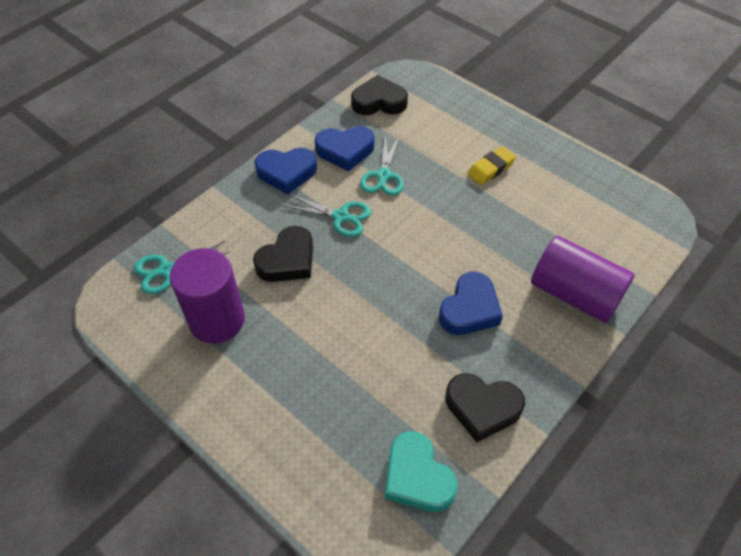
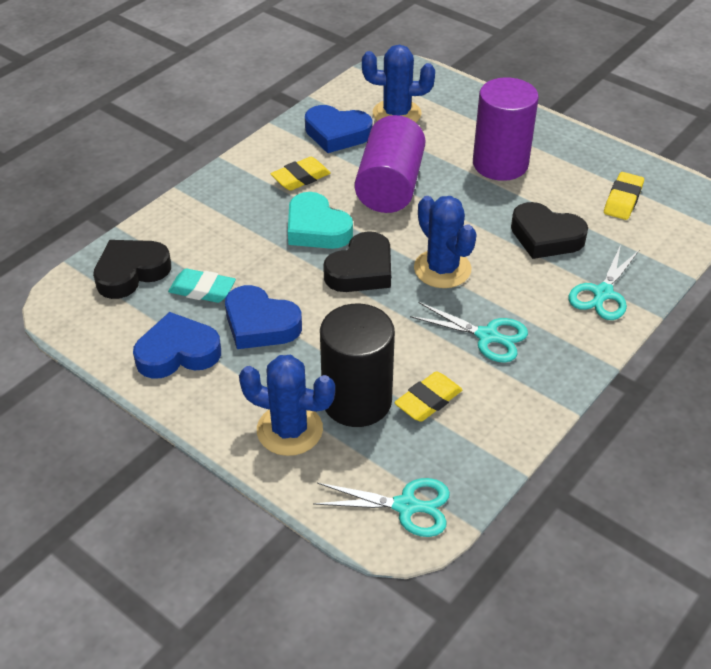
black cylinder: none = 0 -> [320,304,395,427] = 1
blue cactus: none = 0 -> [239,355,335,456] [362,45,435,123] [414,196,477,288] = 3
turquoise eraser: none = 0 -> [168,269,236,303] = 1
yellow eraser: [467,146,516,185] = 1 -> [271,157,331,191] [394,371,463,422] [604,172,644,220] = 3

